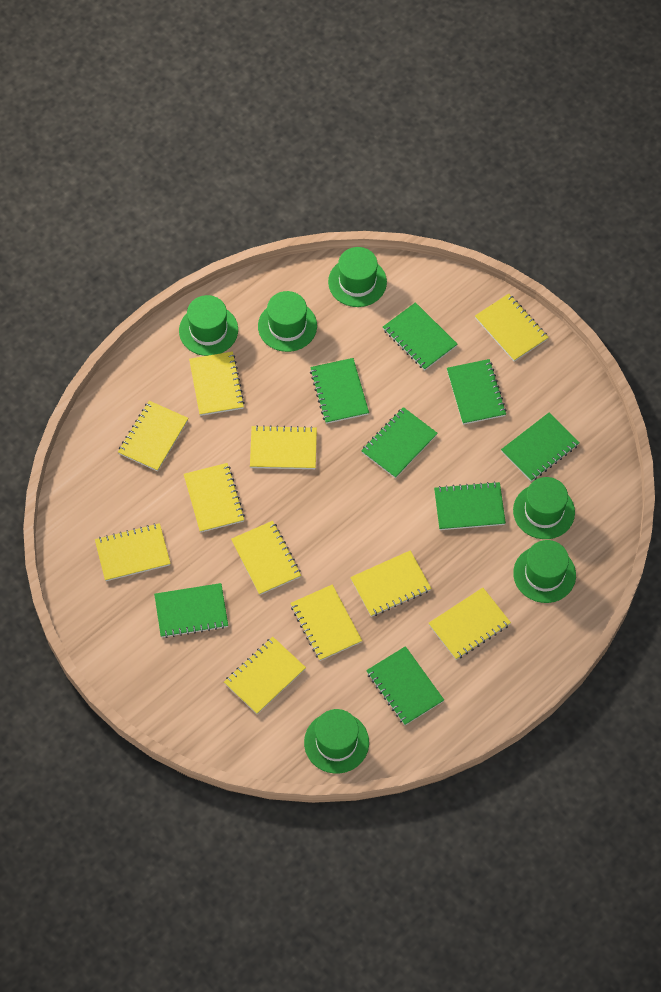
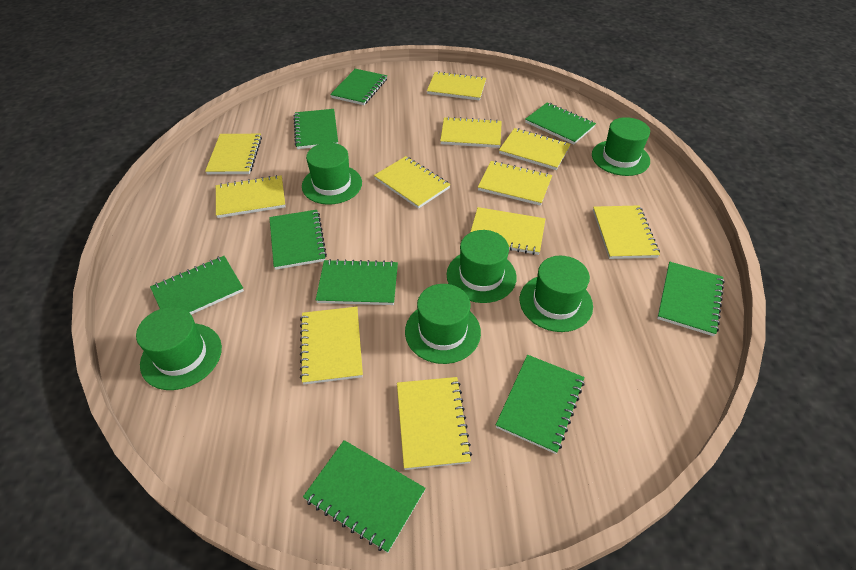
green notebook: [154,583,228,638] [310,358,369,424] [361,407,438,478] [366,646,444,725] [383,302,458,370] [434,481,506,530] [447,359,506,425] [501,412,580,481] = 8 -> [150,256,244,315] [269,210,327,270] [293,109,338,149] [303,440,426,553] [316,259,398,305] [330,69,387,105] [496,355,585,454] [525,103,596,144] [657,262,725,336] = 9

